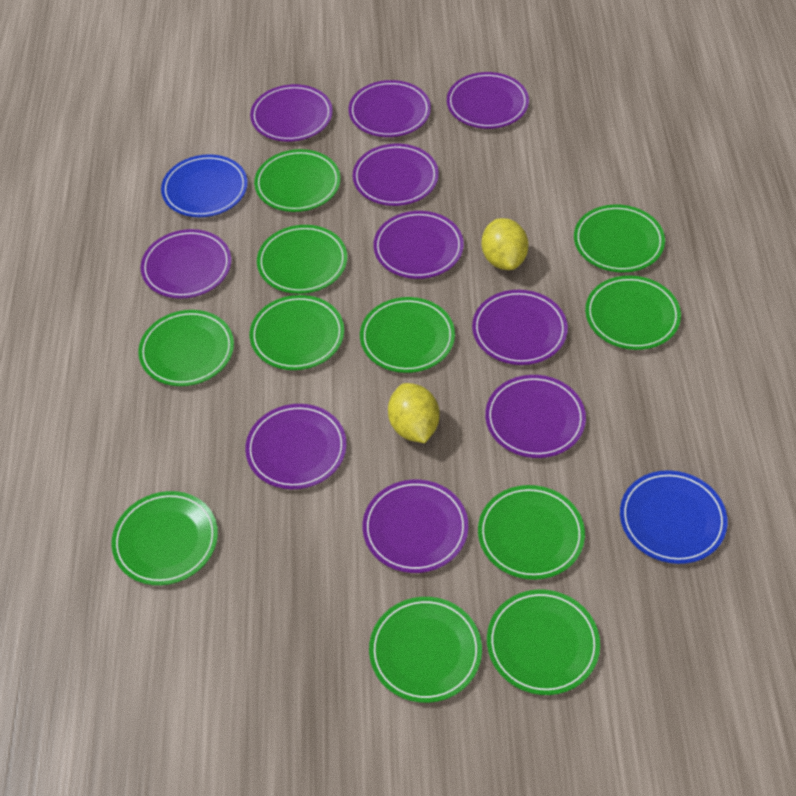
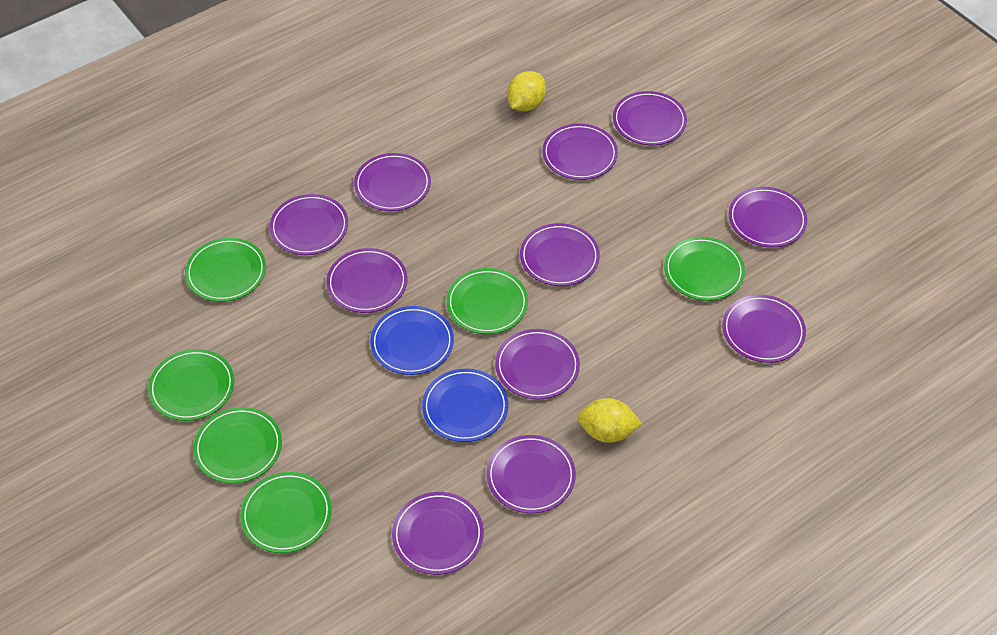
green plate: [112,491,218,585] [138,310,234,386] [250,295,344,370] [254,149,341,212] [257,225,347,294] [360,297,455,373] [369,597,482,703] [478,485,585,580] [487,589,600,695] [574,204,665,273] [585,275,681,350] = 11 -> [148,349,234,421] [185,238,266,302] [193,407,282,483] [240,472,332,553] [446,268,528,334] [664,237,745,301] = 6
purple plate: [140,229,231,299] [245,404,347,489] [250,84,333,142] [348,80,431,137] [352,144,439,206] [362,480,468,573] [373,211,464,279] [447,72,529,129] [472,290,568,365] [485,375,586,458] = 10 -> [270,194,348,255] [326,248,407,313] [354,153,431,211] [392,492,484,575] [487,435,576,513] [495,329,580,399] [520,223,600,286] [542,124,618,180] [613,91,687,145] [722,295,806,363] [729,187,807,247] = 11

